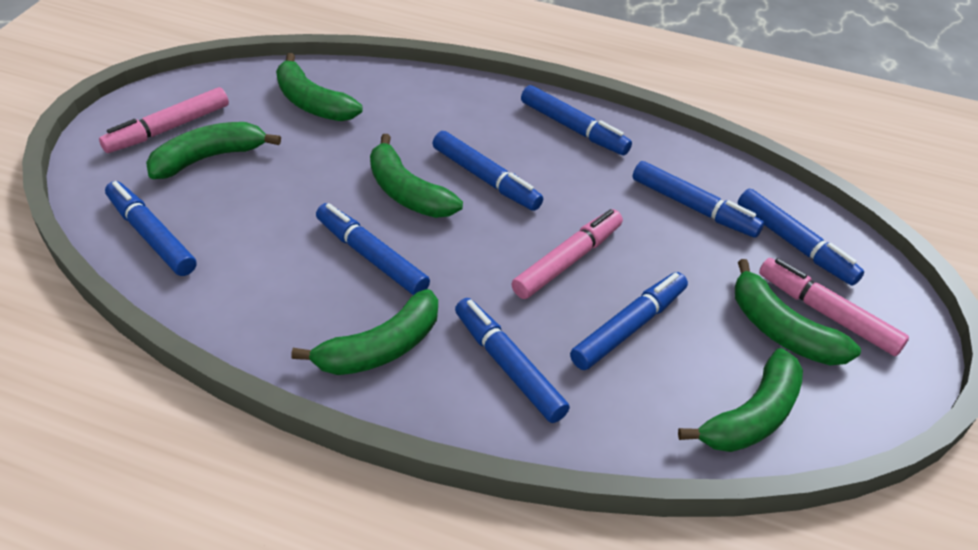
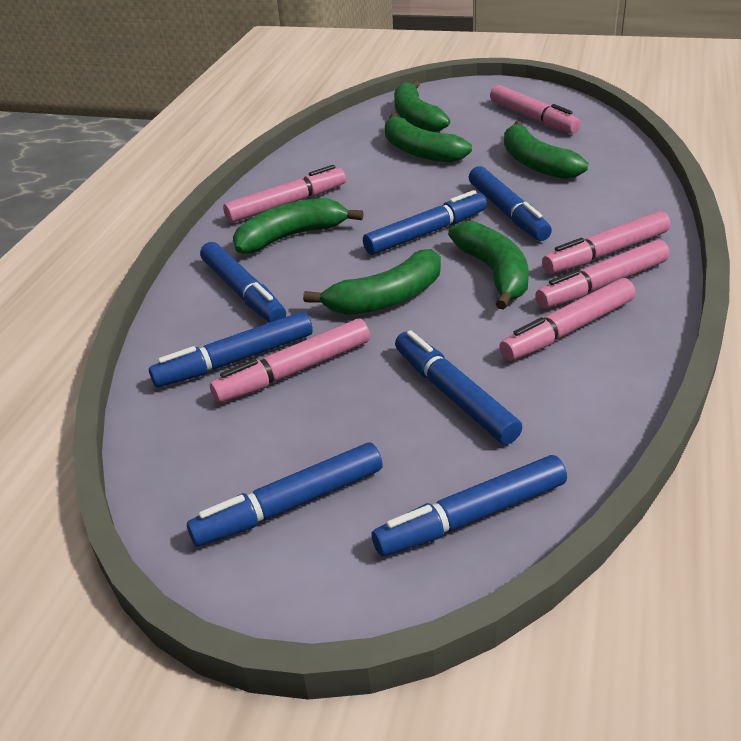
blue marker: [105,181,196,276] [316,203,430,295] [433,131,543,211] [455,298,570,423] [521,85,632,155] [570,272,688,370] [633,161,764,238] [738,189,864,286] = 8 -> [149,312,313,387] [187,442,383,547] [200,242,286,323] [363,190,487,255] [372,455,567,557] [395,330,522,445] [469,166,552,241] = 7
pink marker: [99,87,229,153] [511,209,623,299] [759,258,909,356] = 3 -> [210,319,370,403] [223,165,346,223] [490,85,581,134] [499,278,636,361] [535,240,670,309] [542,211,671,274] = 6

